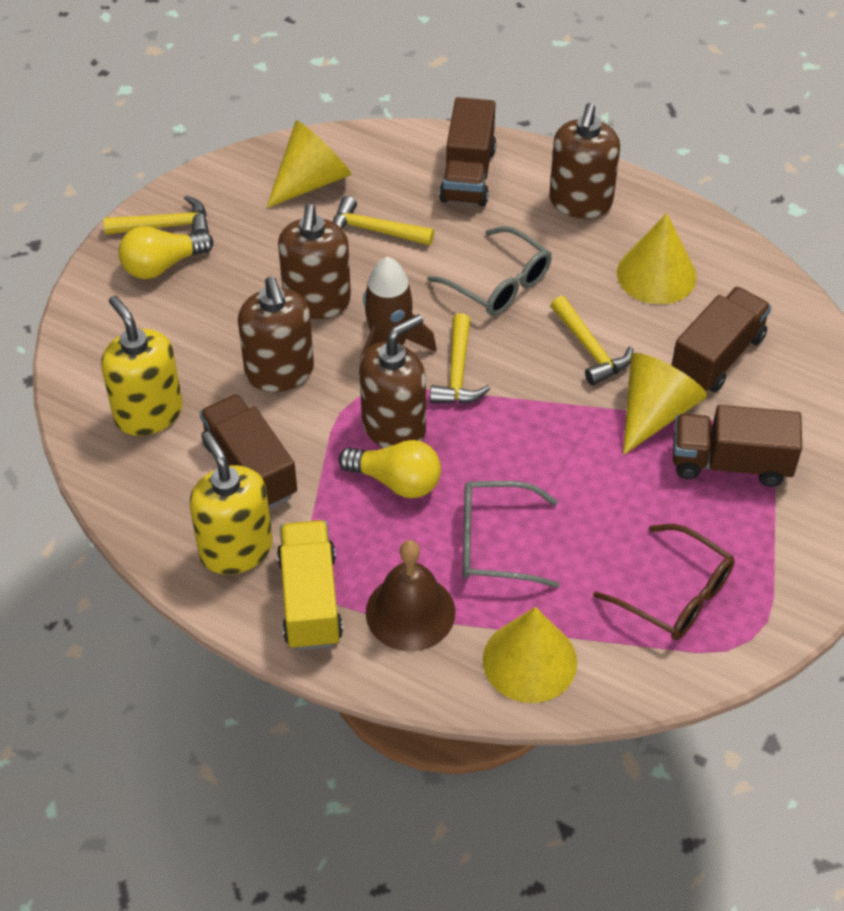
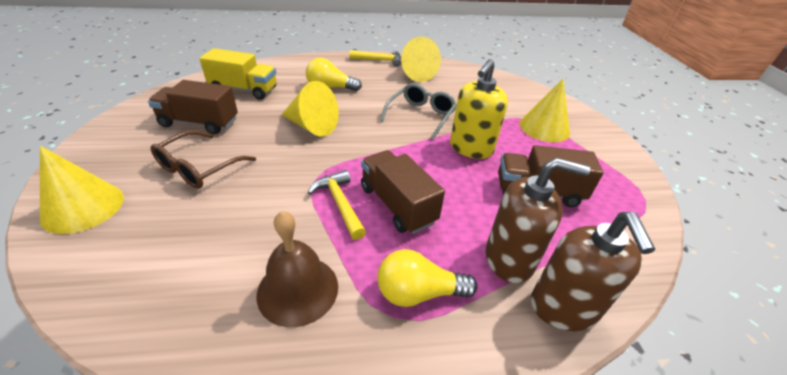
brown rocket: [359,257,437,374] = 1 -> none = 0
brown soap dispenser: [238,277,314,392] [278,204,351,319] [359,314,426,448] [549,103,620,218] = 4 -> [486,158,590,283] [531,212,655,331] = 2
brown truck: [199,394,297,509] [439,97,496,206] [671,287,772,392] [673,405,802,487] = 4 -> [148,80,238,134] [361,150,445,234] [498,145,604,207] = 3
grey glasses: [428,226,552,316] [463,481,560,588] = 2 -> [380,83,457,140] = 1
yellow hammer: [104,195,209,235] [333,196,434,245] [430,313,490,404] [550,296,633,386] = 4 -> [308,170,366,240] [349,50,401,67] = 2
yellow soap dispenser: [101,295,183,436] [190,431,273,575] = 2 -> [450,59,508,159] = 1

